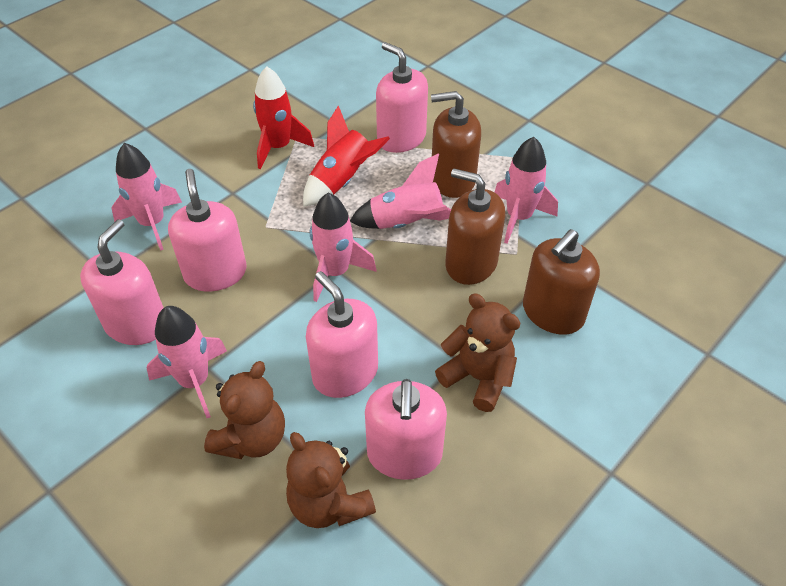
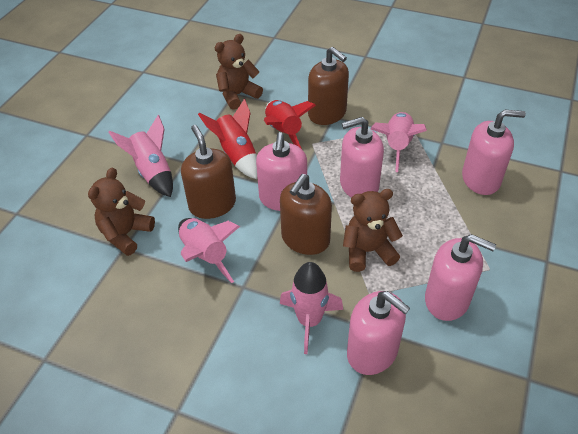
pink rocket: [111,143,182,251] [146,306,227,418] [310,192,377,302] [350,153,451,229] [495,137,558,244] = 5 -> [108,115,173,197] [178,218,240,283] [280,262,343,354] [371,112,427,172] = 4

